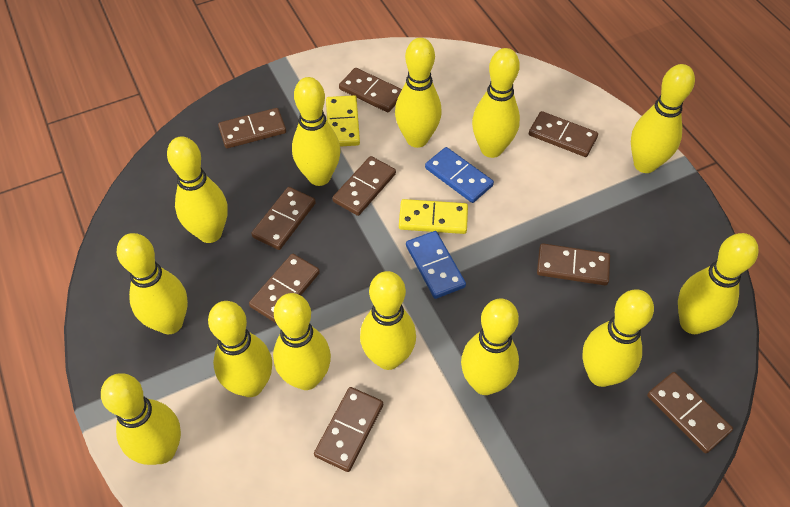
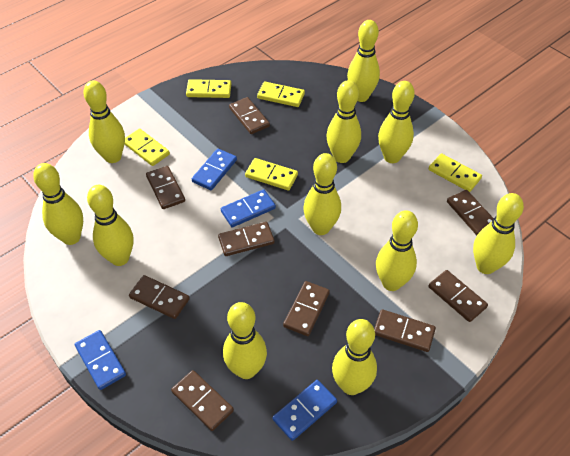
blue domino: [406,231,466,299] [425,147,494,203] = 2 -> [75,330,126,390] [192,149,237,190] [221,189,276,227] [273,380,337,441] = 4
yellow bowling pin: [101,373,181,465] [117,233,188,334] [167,136,228,243] [208,301,272,397] [273,293,331,390] [292,77,340,186] [360,271,416,370] [395,38,442,148] [461,298,519,395] [472,48,520,158] [582,289,654,387] [631,64,695,173] [678,233,759,334] = 13 -> [33,163,83,245] [83,80,125,163] [87,185,134,266] [223,302,267,379] [303,153,341,235] [326,80,361,163] [332,319,377,395] [347,20,380,102] [376,210,418,291] [378,81,415,163] [473,193,524,274] = 11
yellow domino: [326,95,360,147] [399,199,468,234] = 2 -> [124,128,170,166] [186,79,231,98] [245,158,298,191] [257,82,305,107] [428,153,482,192] = 5

